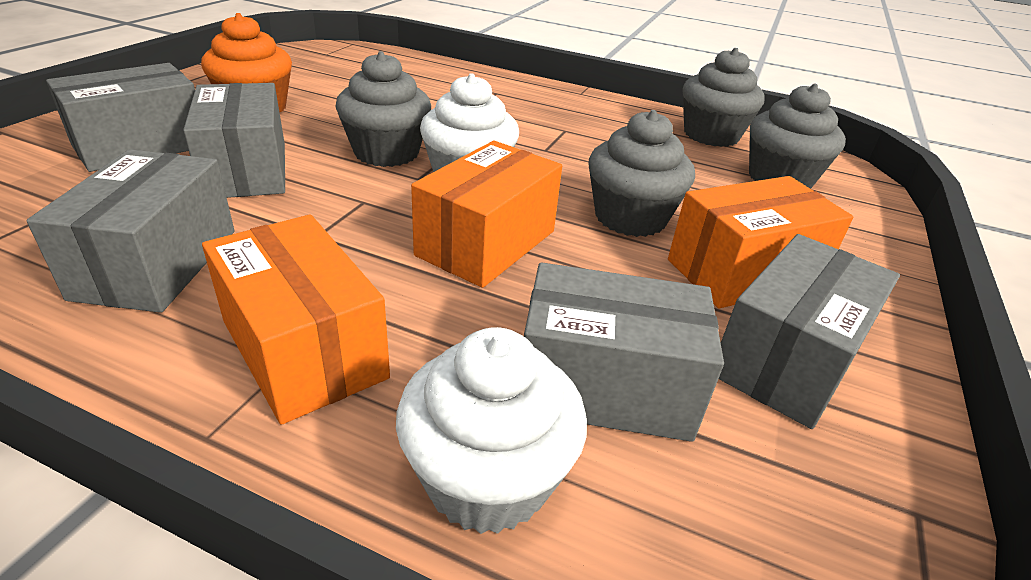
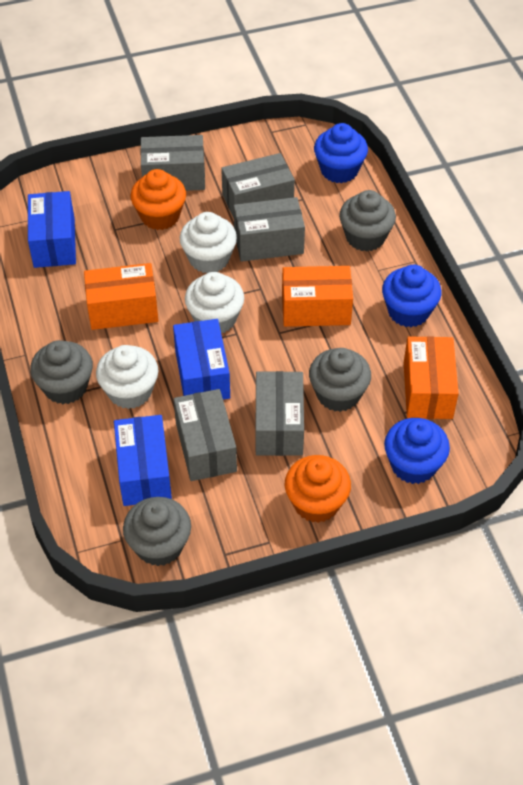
blue box: none = 0 -> [28,191,76,268] [114,415,172,506] [173,319,230,399] = 3
blue cupcake: none = 0 -> [314,123,368,183] [382,265,442,327] [384,418,450,484] = 3
orange cupcake: [201,13,292,112] = 1 -> [131,169,186,230] [285,455,351,523] = 2
white cupcake: [396,327,587,534] [420,73,519,172] = 2 -> [96,345,158,409] [180,212,237,273] [185,272,244,333] = 3

